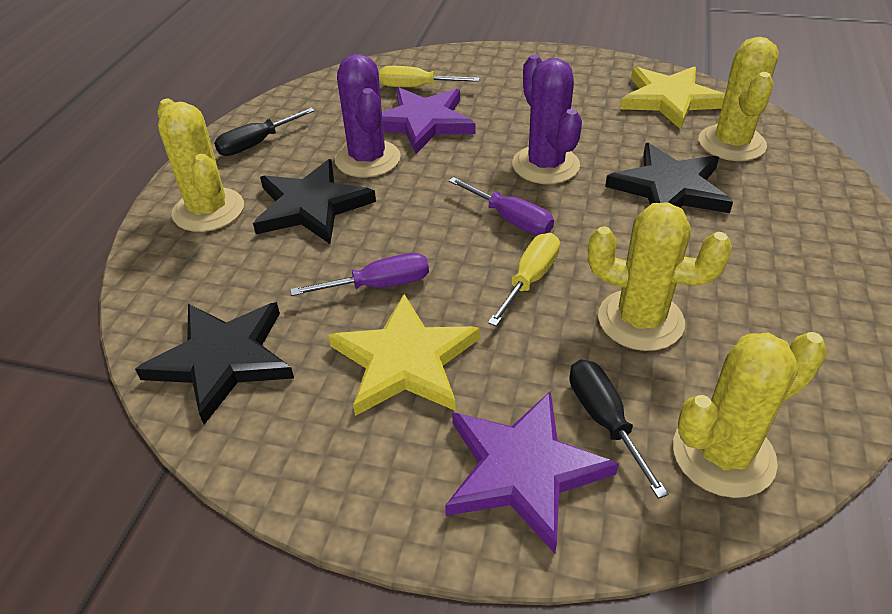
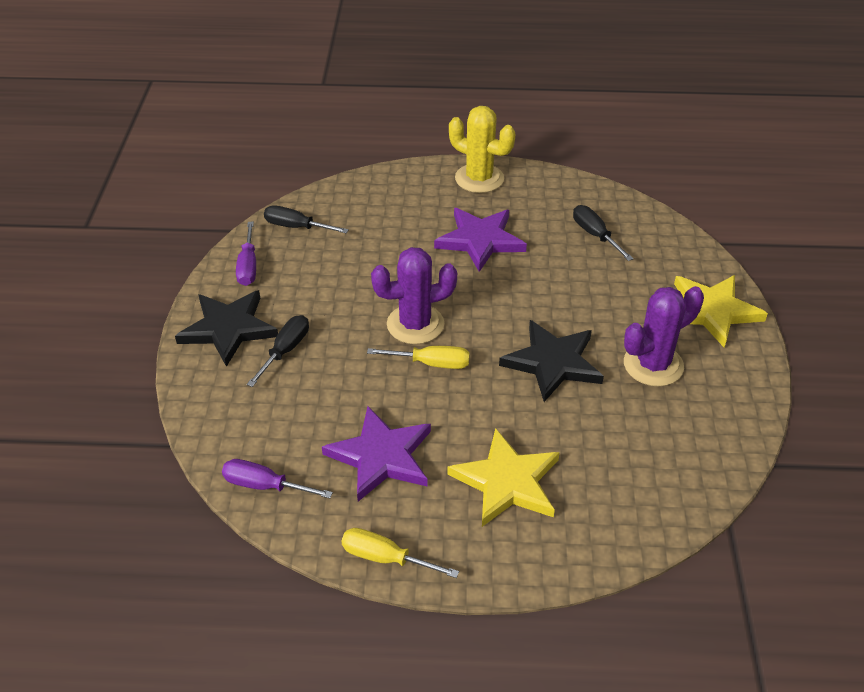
black screwdriver: [214,108,315,156] [569,360,669,499] = 2 -> [247,315,309,387] [264,205,349,233] [573,205,634,261] = 3
black star: [135,302,294,425] [253,159,376,244] [605,143,733,213] = 3 -> [175,290,278,367] [499,320,604,402] = 2
yellow cactus: [157,99,244,232] [588,202,732,351] [673,332,827,498] [699,37,779,161] = 4 -> [449,106,515,193] = 1

